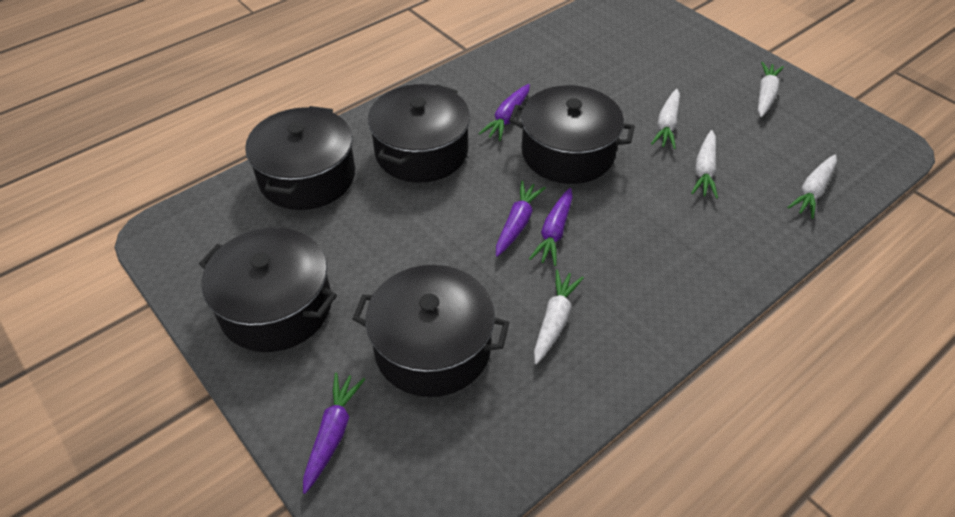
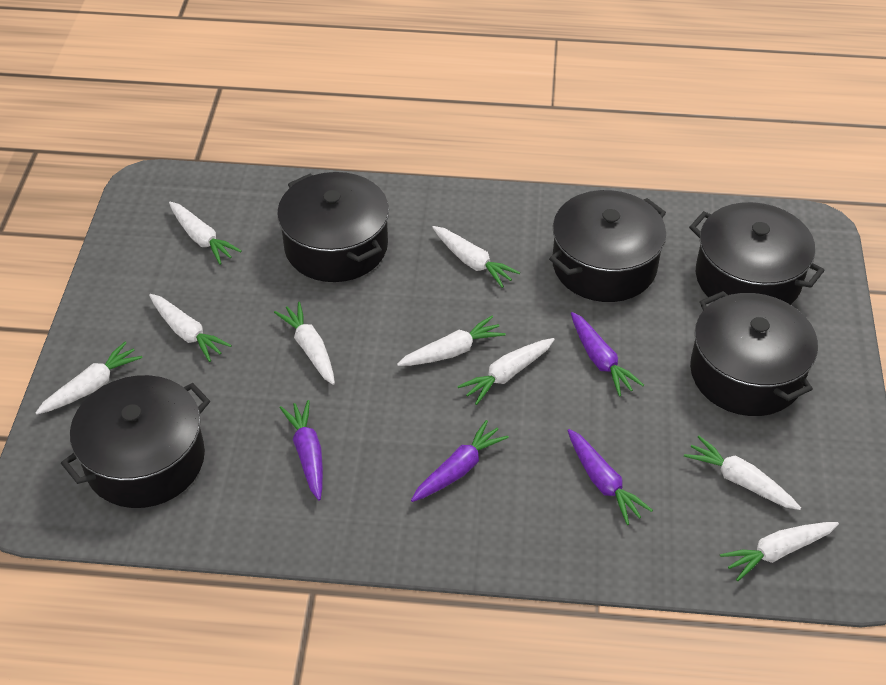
white carrot: [534,270,584,364] [651,89,680,149] [691,130,718,198] [758,62,784,117] [787,155,837,219] = 5 -> [35,341,143,415] [149,294,232,362] [169,202,242,265] [274,302,335,385] [397,316,506,366] [432,226,520,288] [457,338,555,405] [684,436,801,510] [720,522,839,581] = 9

